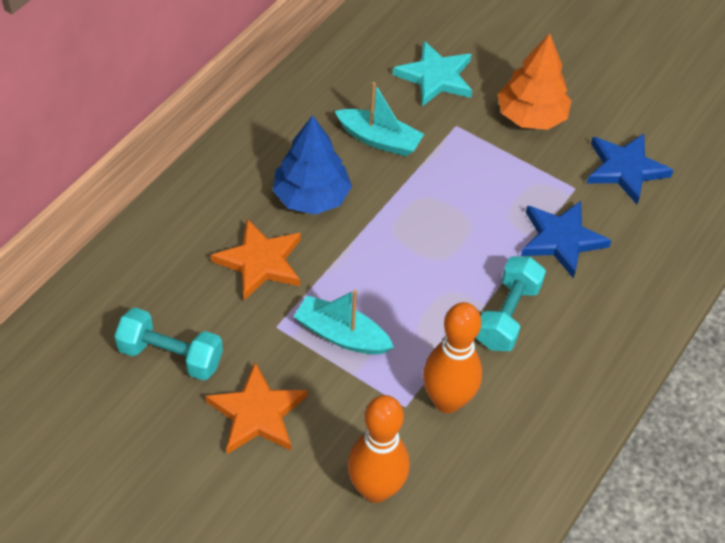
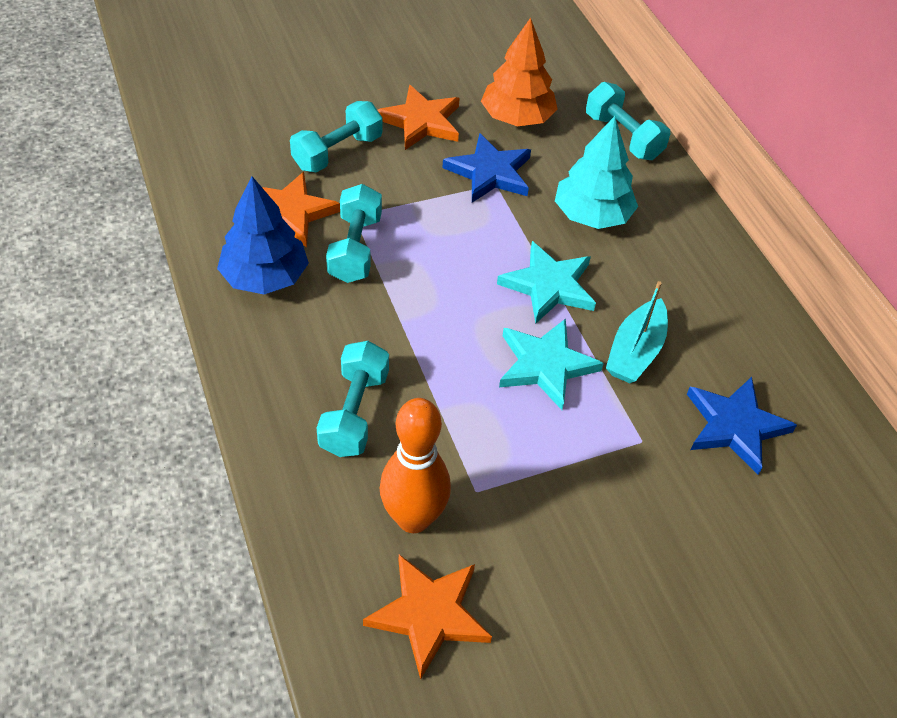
orange bowling pin: [348,395,410,503] [423,302,482,413] = 2 -> [380,398,451,533] = 1
orange star: [205,362,307,454] [211,219,301,300] = 2 -> [262,172,340,248] [363,554,492,680] [378,85,460,150] = 3
turquoise boat: [293,290,394,355] [335,82,424,156] = 2 -> [606,281,668,383] = 1
turquoise dumbbell: [114,308,223,381] [476,256,546,351] = 2 -> [290,101,382,173] [317,341,389,457] [326,184,382,283] [586,82,670,160] = 4
turquoise star: [393,41,472,106] = 1 -> [497,241,596,324] [499,318,604,410] = 2
turquoise tree: none = 0 -> [555,116,638,229] = 1

